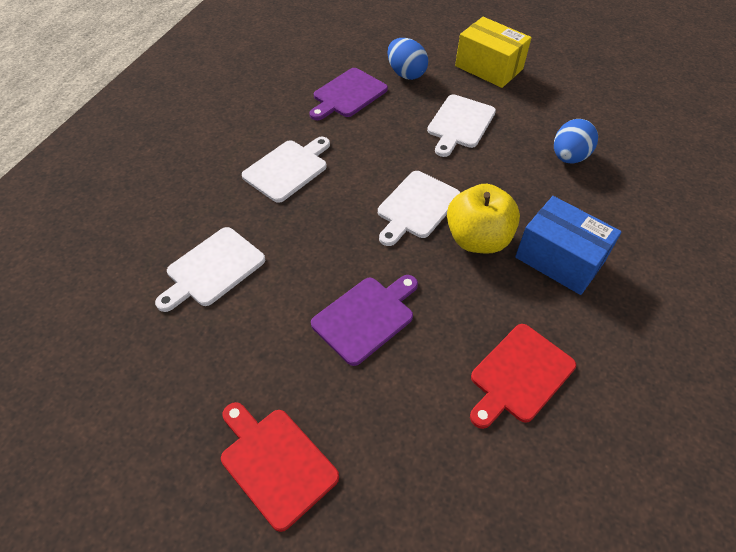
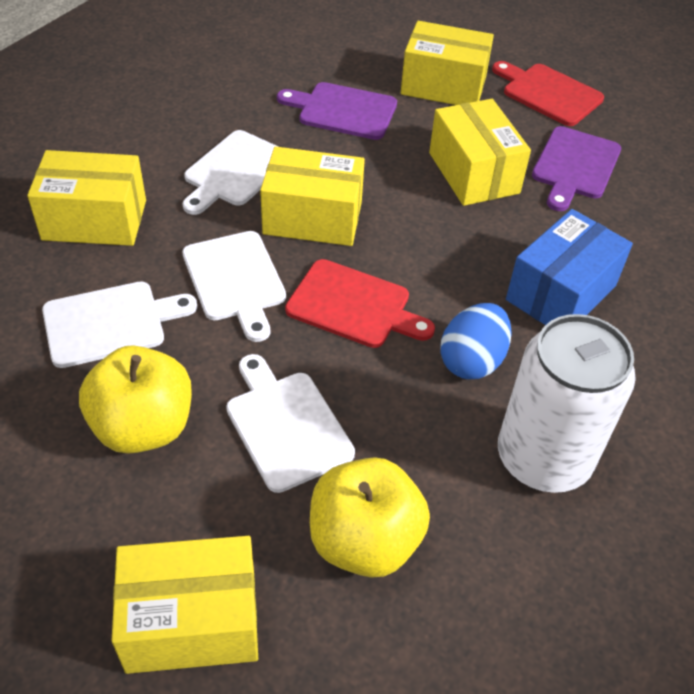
blue egg: [387,38,428,80] [554,119,598,163] = 2 -> [440,303,512,379] = 1
white can: none = 0 -> [498,314,636,493] = 1
yellow apple: [447,184,520,253] = 1 -> [79,345,192,454] [310,457,430,578] = 2
yellow box: [455,17,532,88] = 1 -> [27,150,146,246] [111,536,258,674] [260,146,365,246] [401,21,494,105] [429,99,531,206] = 5

